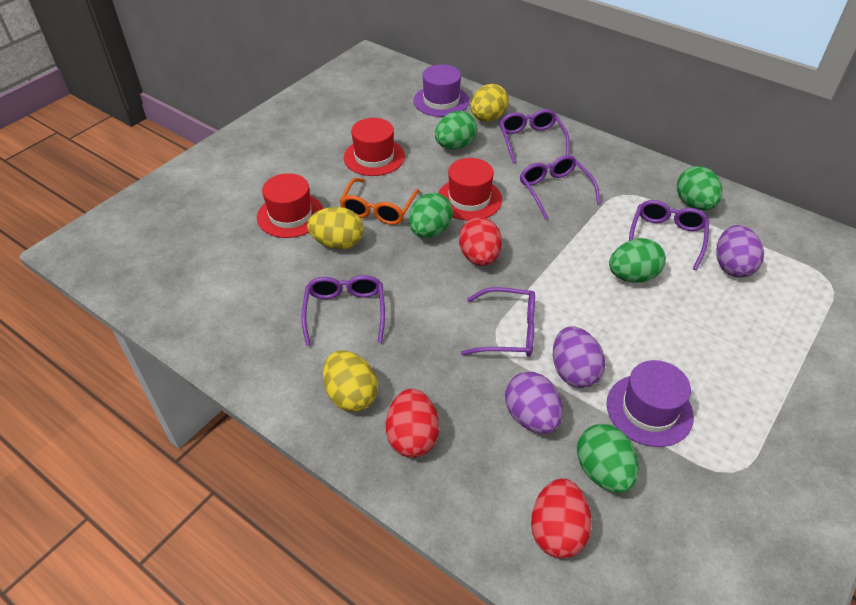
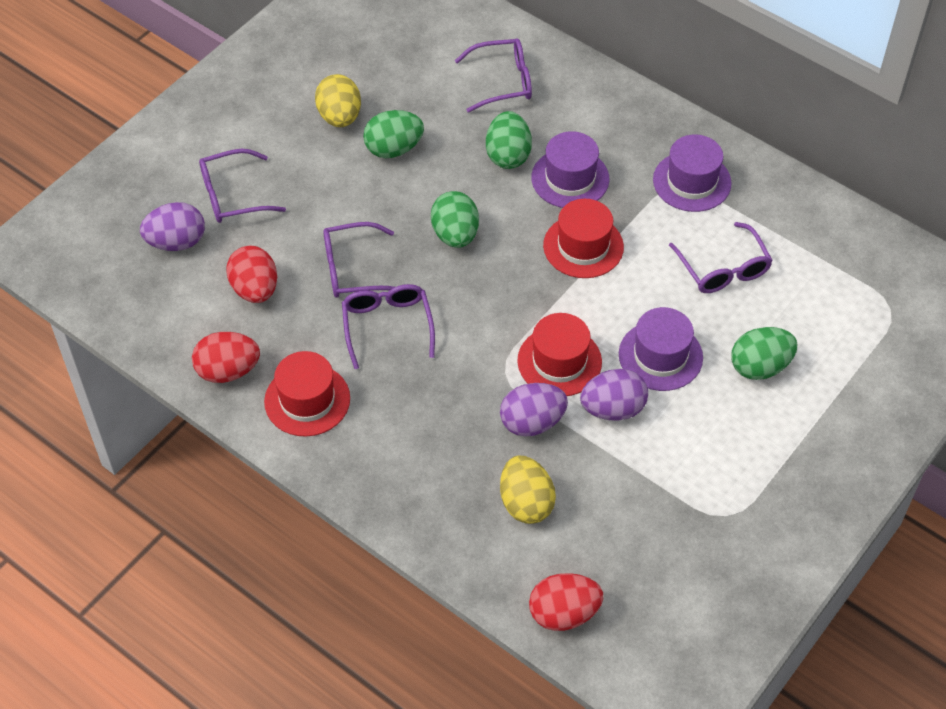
green egg: [409,193,453,238] [435,111,477,149] [577,424,639,493] [609,238,666,283] [677,166,722,210] = 5 -> [363,110,424,158] [431,191,479,248] [486,111,532,169] [731,327,797,380] = 4
orange glasses: [340,178,419,225] = 1 -> none = 0
purple hat: [414,64,469,117] [607,360,694,447] = 2 -> [531,131,610,208] [619,307,703,391] [653,134,732,212] = 3
yellow egg: [307,207,363,249] [323,350,378,412] [471,84,509,121] = 3 -> [315,74,361,127] [500,456,556,524] = 2

